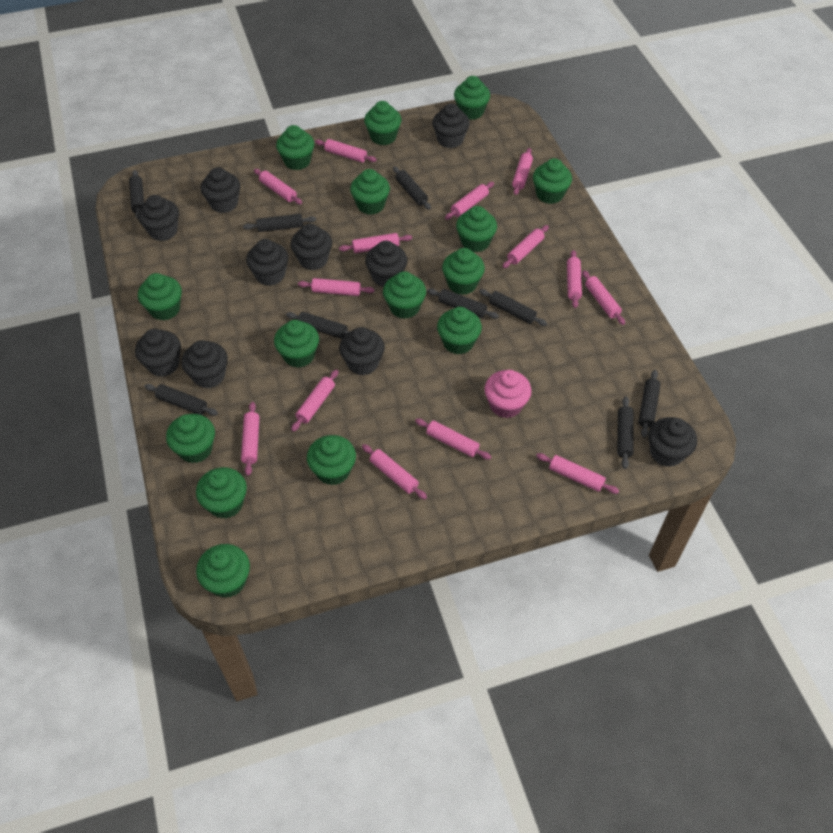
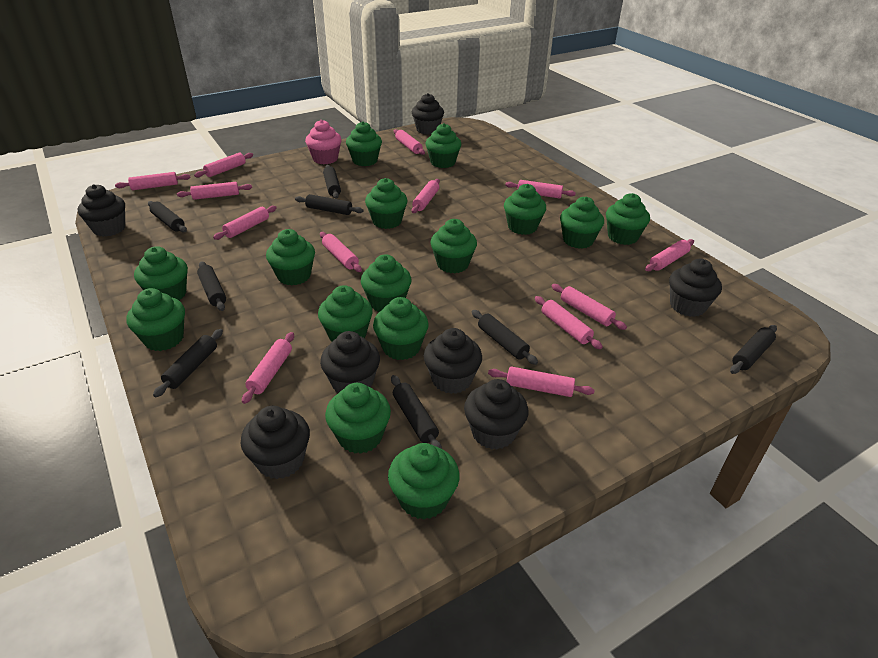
black cupcake: [135,329,181,377] [138,195,179,241] [181,340,228,389] [201,167,241,213] [246,239,289,286] [291,224,332,270] [339,327,385,375] [365,241,407,287] [432,104,470,148] [648,417,697,467] = 10 -> [78,184,125,237] [240,406,310,479] [320,331,380,393] [412,93,444,134] [424,328,482,394] [464,379,528,450] [669,259,722,317] = 7
black rolling pin: [129,170,144,219] [144,384,218,416] [243,214,316,232] [286,312,350,339] [393,166,431,210] [427,289,499,319] [479,289,547,326] [617,396,634,469] [638,370,661,438] = 9 -> [148,201,187,233] [153,329,223,397] [197,261,226,311] [295,194,363,215] [323,165,341,199] [391,375,442,449] [472,310,538,365] [730,325,777,374] = 8
pink rolling pin: [241,402,260,476] [254,169,302,204] [291,369,339,432] [298,278,374,296] [315,139,377,163] [339,233,412,253] [362,444,427,499] [415,418,491,460] [445,182,494,220] [503,225,549,268] [512,148,533,195] [536,453,619,494] [567,250,582,308] [582,270,625,325] = 14 -> [115,172,191,190] [177,182,252,200] [194,153,253,177] [213,206,277,240] [242,332,294,404] [320,232,362,272] [394,129,425,155] [412,179,440,213] [488,366,594,397] [505,180,576,198] [535,296,603,349] [551,284,627,330] [645,239,694,271] = 13

